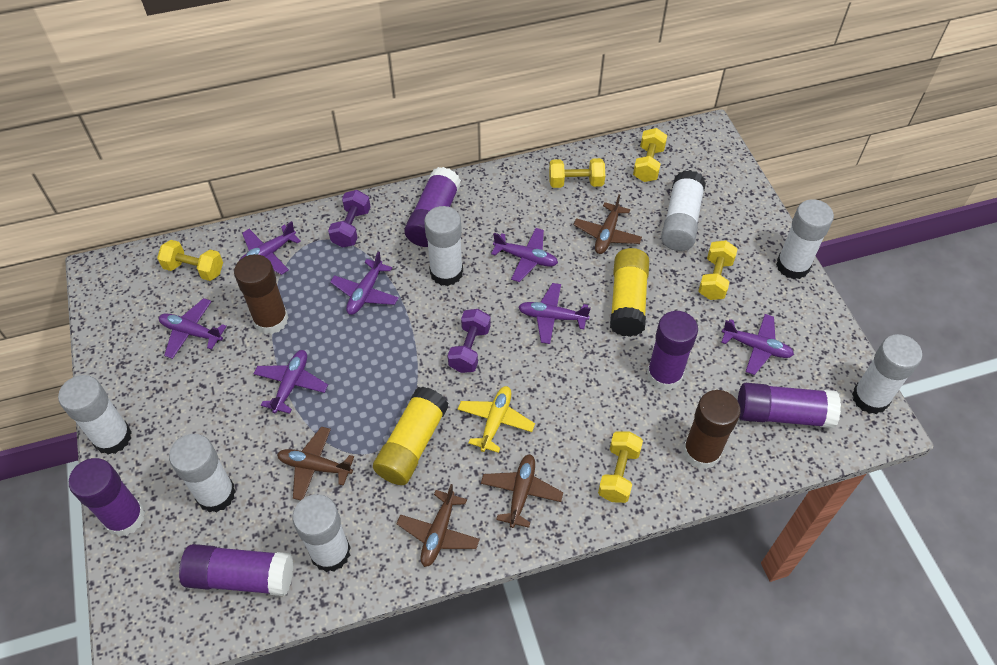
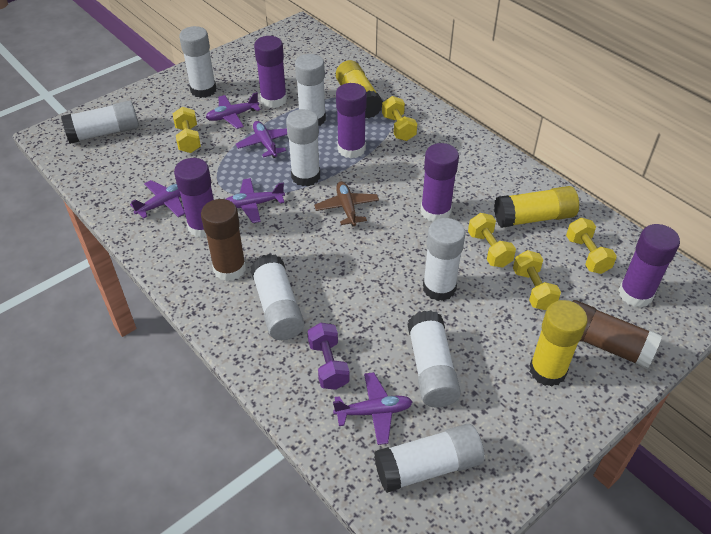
brown plane: [277,427,354,500] [397,484,480,567] [481,454,563,528] [574,194,642,254] = 4 -> [314,181,379,226] = 1
purple dumbbell: [328,190,371,248] [448,309,491,373] = 2 -> [308,323,350,390] = 1
purple plane: [159,298,227,359] [240,221,301,275] [253,350,328,414] [330,251,399,315] [491,228,558,282] [518,283,591,344] [721,314,794,375] = 7 -> [130,180,185,219] [206,92,261,129] [226,178,285,223] [236,121,287,158] [333,372,412,445] = 5
white glue stick: [58,375,132,455] [169,434,236,512] [293,494,351,572] [424,206,463,286] [661,170,706,251] [776,199,834,279] [852,334,922,414] = 7 -> [61,101,139,144] [179,26,216,98] [250,254,304,340] [286,109,320,186] [295,54,326,126] [374,424,484,493] [407,310,461,407] [423,218,466,301] = 8
yellow glue stick: [373,387,449,485] [610,248,649,337] = 2 -> [336,60,383,118] [494,186,579,228] [530,300,587,387] = 3
yellow plane: [458,386,535,453] = 1 -> none = 0

